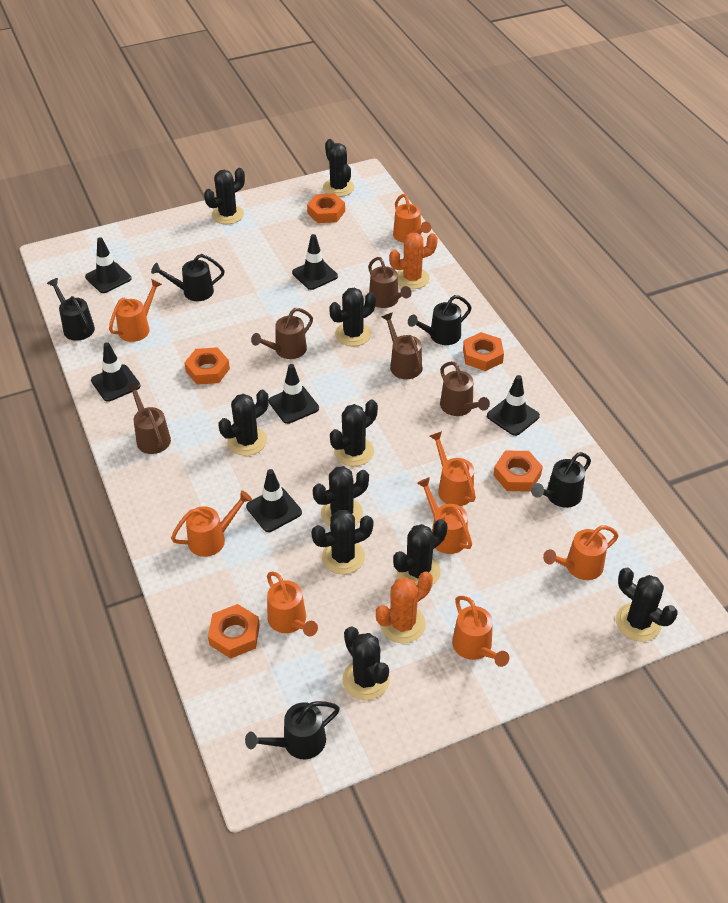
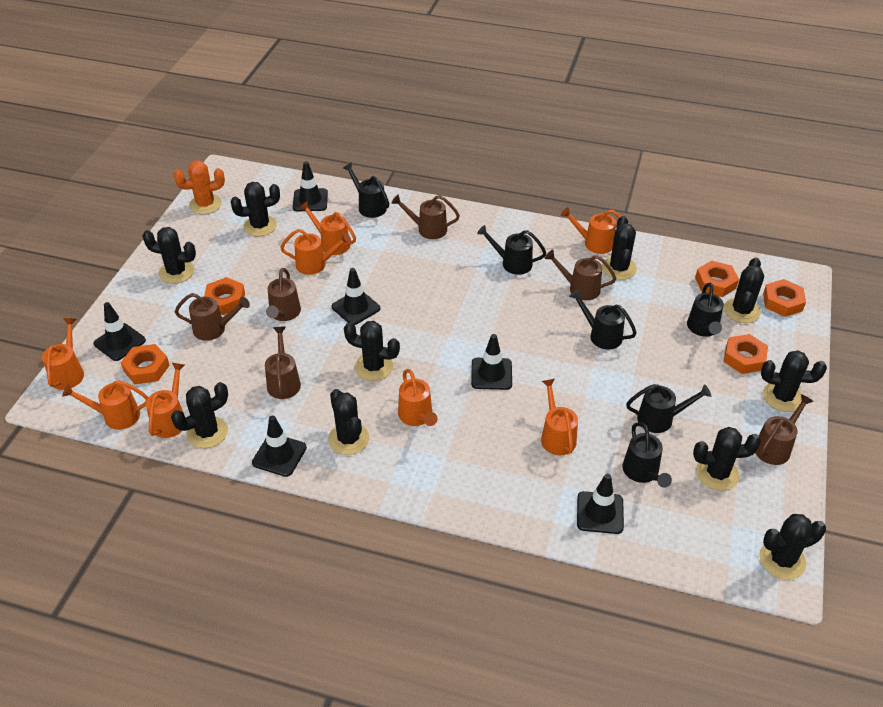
black watering can: [47,278,95,341] [151,254,225,301] [245,701,340,759] [408,295,472,345] [531,452,591,508] = 5 -> [343,163,389,218] [477,225,546,275] [569,289,637,350] [623,422,672,488] [626,384,711,433] [687,283,724,337] = 6
brown watering can: [126,383,171,454] [251,308,313,359] [368,257,412,308] [382,312,423,379] [440,361,490,416] = 5 -> [175,293,250,341] [265,327,301,399] [266,268,301,321] [391,195,460,239] [545,250,616,300] [755,394,814,465] = 6
orange cactus: [376,572,433,643] [389,233,438,289] = 2 -> [173,161,225,215] = 1

